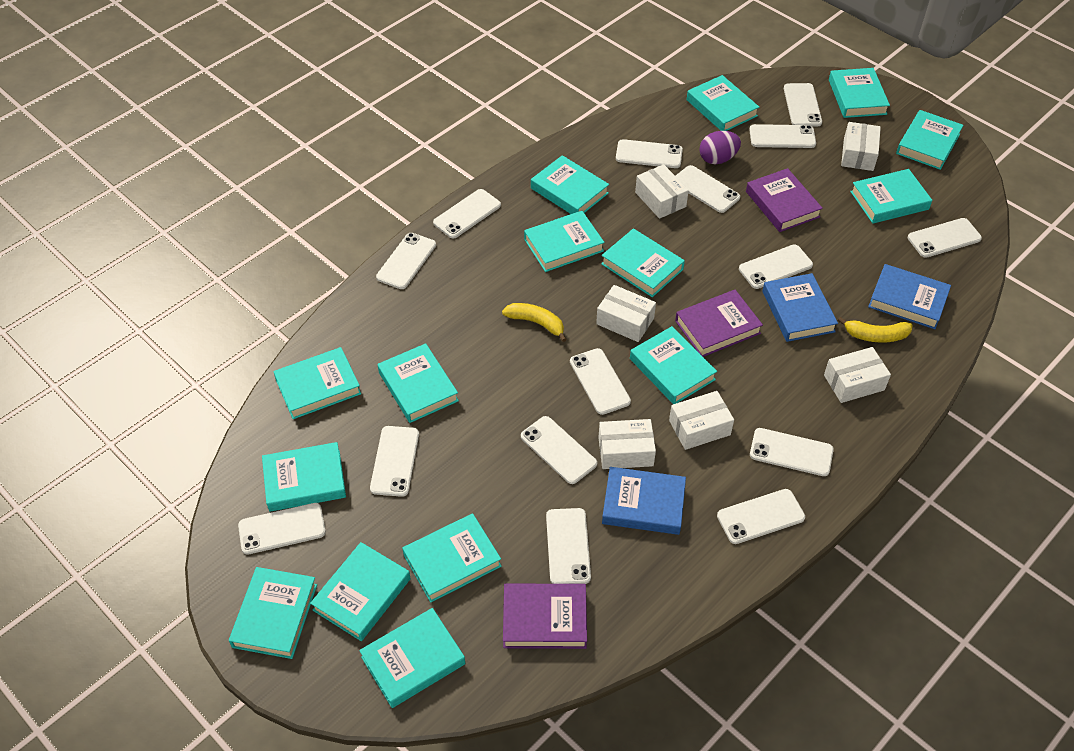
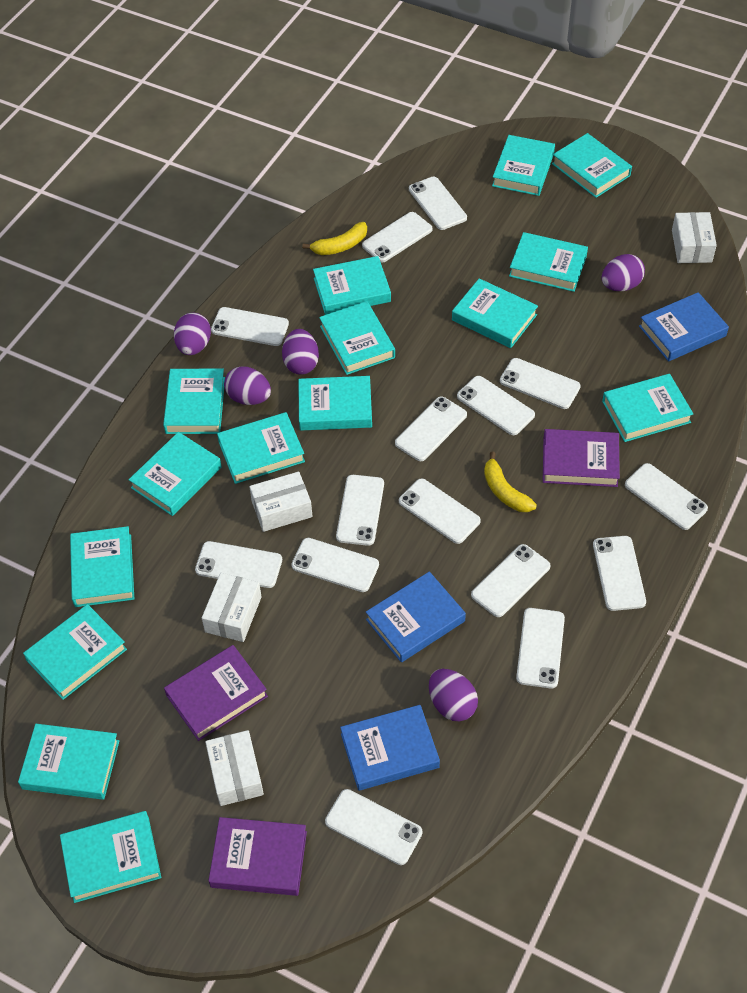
purple egg: [700,131,741,164] = 1 -> [174,313,211,355] [224,366,271,405] [282,329,319,375] [429,669,478,721] [601,254,645,291] = 5
white box: [596,285,656,342] [598,419,656,469] [635,164,689,219] [669,391,734,450] [824,347,891,403] [841,122,881,171] = 6 -> [202,573,262,642] [205,730,264,806] [249,472,313,532] [672,212,717,263] = 4

